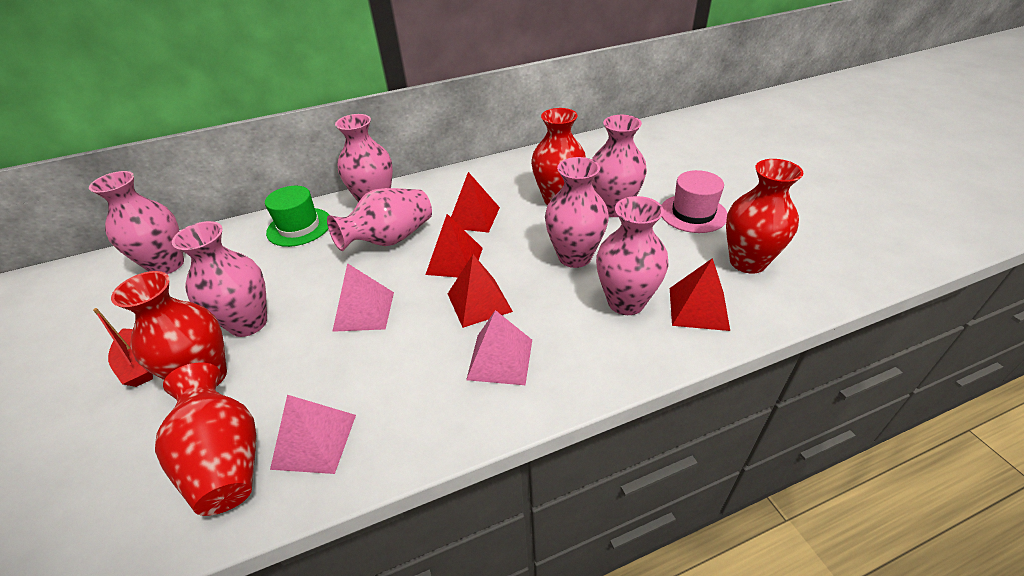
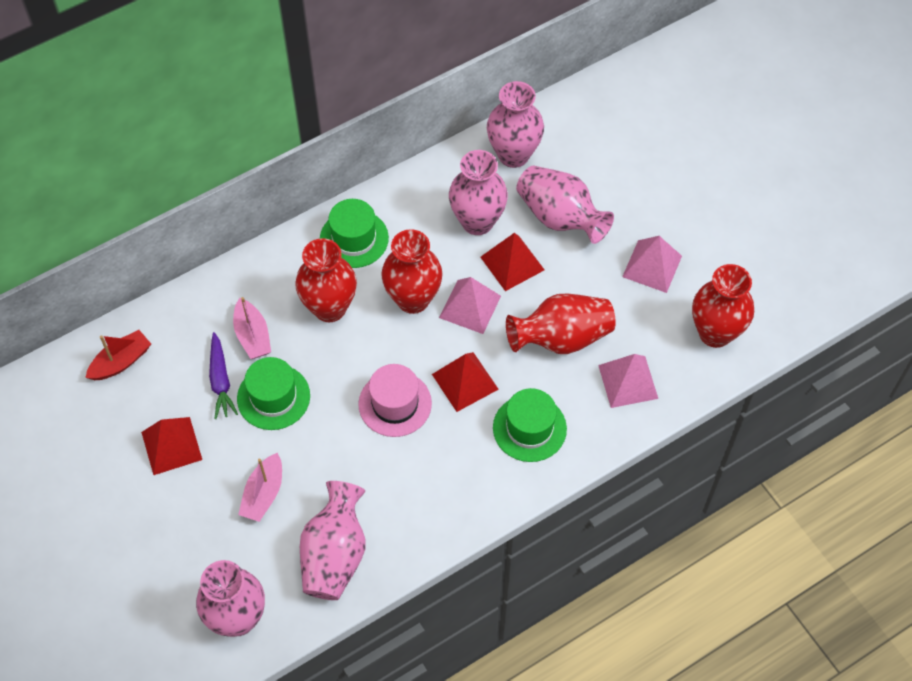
green hat: [265,186,329,247] = 1 -> [237,357,310,430] [320,199,389,268] [493,388,567,462] = 3
pink boat: none = 0 -> [233,297,271,359] [238,453,282,522] = 2
pink vase: [89,171,184,274] [172,221,267,337] [327,188,432,251] [335,114,393,202] [545,157,609,268] [592,115,647,217] [596,196,669,315] = 7 -> [196,560,265,637] [300,481,366,600] [449,150,508,235] [487,81,544,168] [516,165,614,244] = 5
purple carrot: none = 0 -> [209,332,238,419] = 1
red pyramid: [425,214,483,278] [448,254,513,328] [451,172,500,233] [670,258,730,331] = 4 -> [141,417,202,475] [432,352,499,412] [480,233,544,291] = 3

